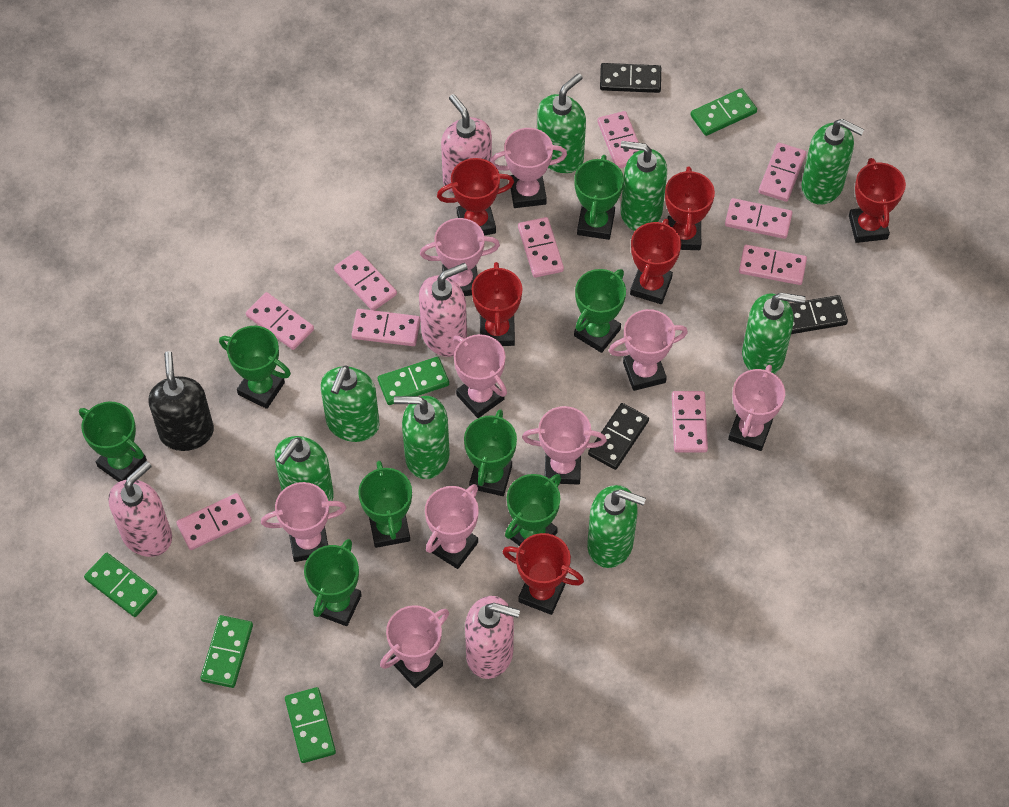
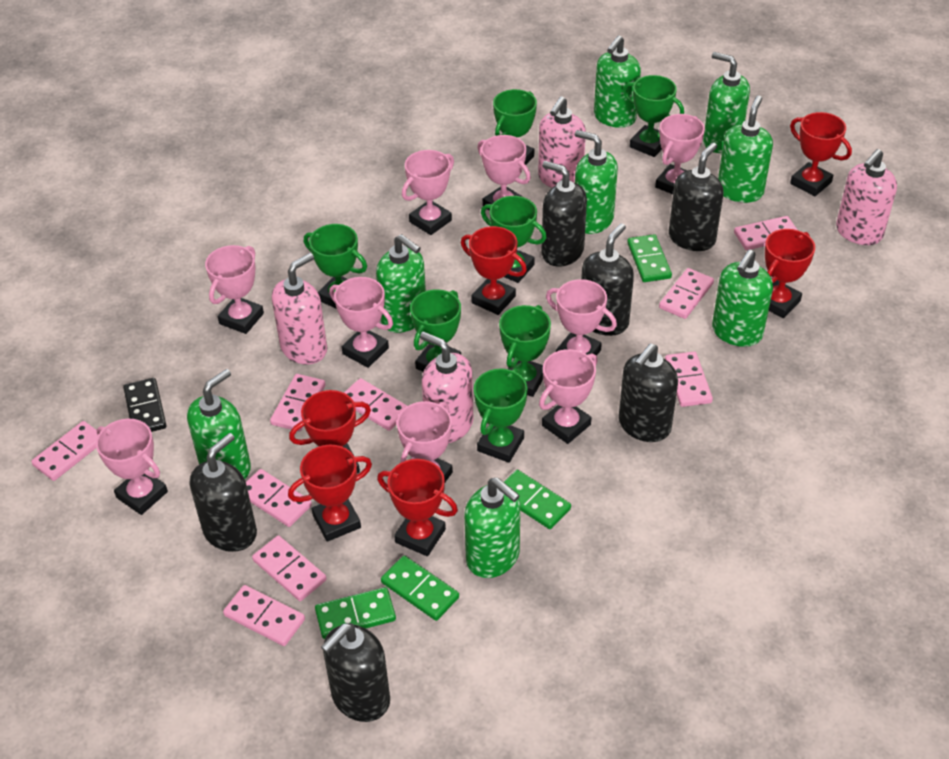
black domino: [588,403,649,470] [600,63,661,93] [789,295,848,334] = 3 -> [123,378,167,432] = 1
black soap dispenser: [148,351,214,451] = 1 -> [190,433,257,552] [321,623,390,722] [541,161,587,267] [581,223,634,336] [619,343,678,442] [669,143,723,251] = 6
green domino: [84,553,157,617] [200,615,253,688] [285,687,336,763] [378,357,449,405] [690,88,757,136] = 5 -> [315,587,396,639] [381,555,459,621] [504,470,571,529] [627,234,672,282] = 4
green trophy: [79,401,147,482] [219,326,291,409] [304,539,362,626] [358,461,412,548] [464,409,517,496] [505,474,561,546] [574,155,624,240] [574,269,626,353] = 8 -> [304,224,367,309] [410,289,461,372] [474,368,528,463] [481,196,547,283] [493,89,537,165] [499,305,551,397] [623,75,684,157] = 7
pink domino: [176,493,252,550] [246,292,314,350] [334,250,397,311] [352,309,421,346] [518,217,564,278] [597,111,639,168] [672,391,708,452] [725,198,792,239] [739,245,807,285] [759,143,806,202] = 10 -> [31,421,98,481] [223,585,305,646] [246,469,312,527] [252,535,326,601] [270,374,326,432] [344,378,407,431] [659,268,714,319] [665,352,713,407] [734,216,797,250] = 9

